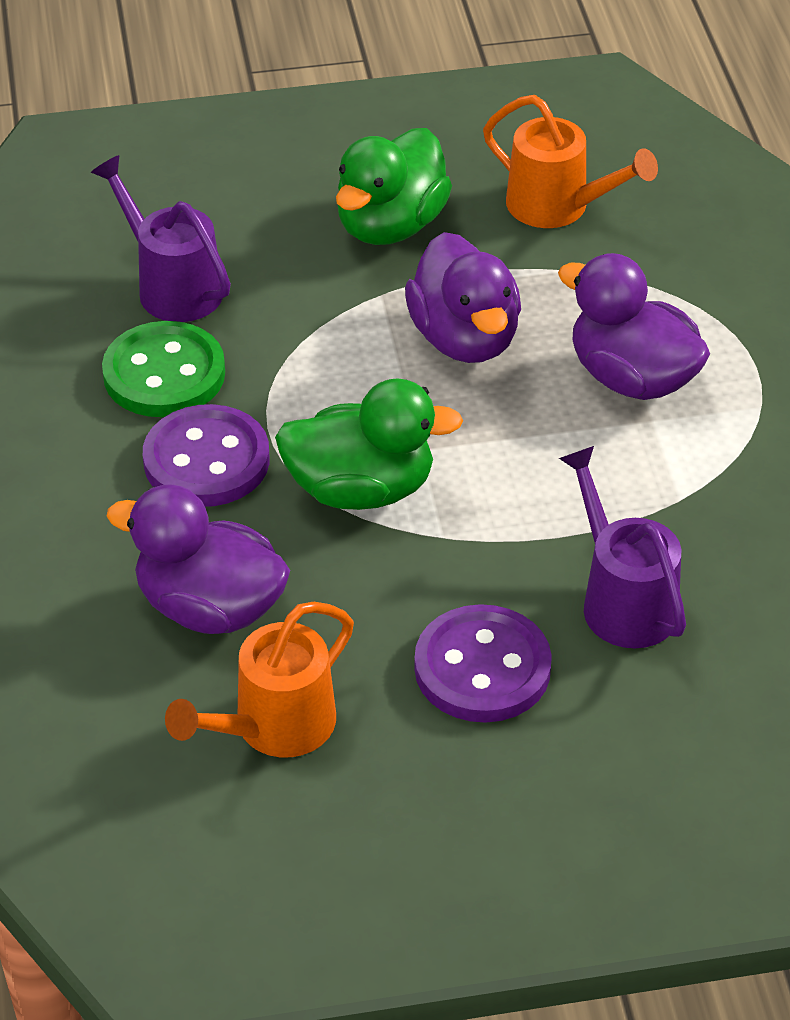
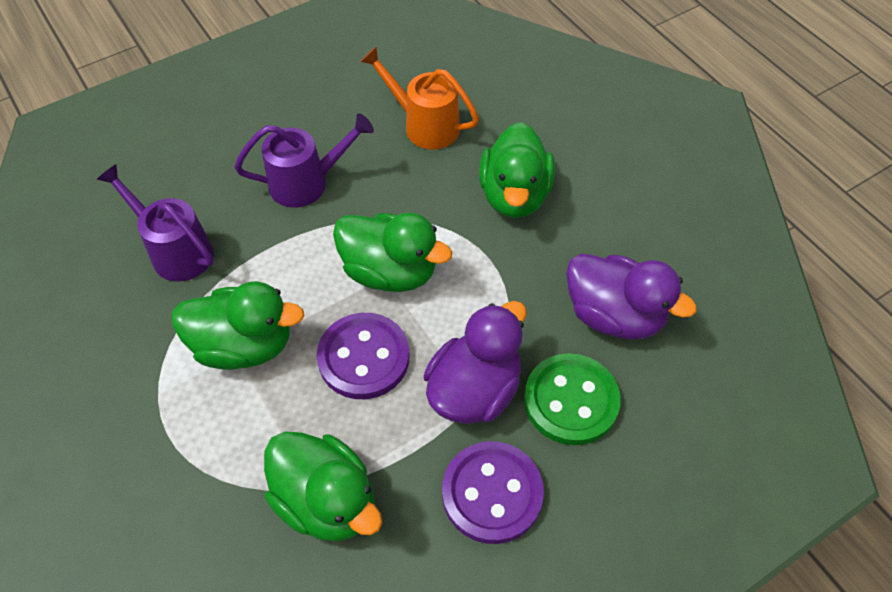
green duck: [275,379,463,510] [336,128,452,245] = 2 -> [171,281,304,370] [264,431,382,541] [333,212,452,292] [479,122,555,218] = 4
orange watering can: [165,602,354,757] [483,95,658,228] = 2 -> [360,47,479,150] = 1
purple duck: [106,484,290,634] [405,232,521,363] [558,253,710,400] = 3 -> [424,301,527,424] [566,254,697,340] = 2

